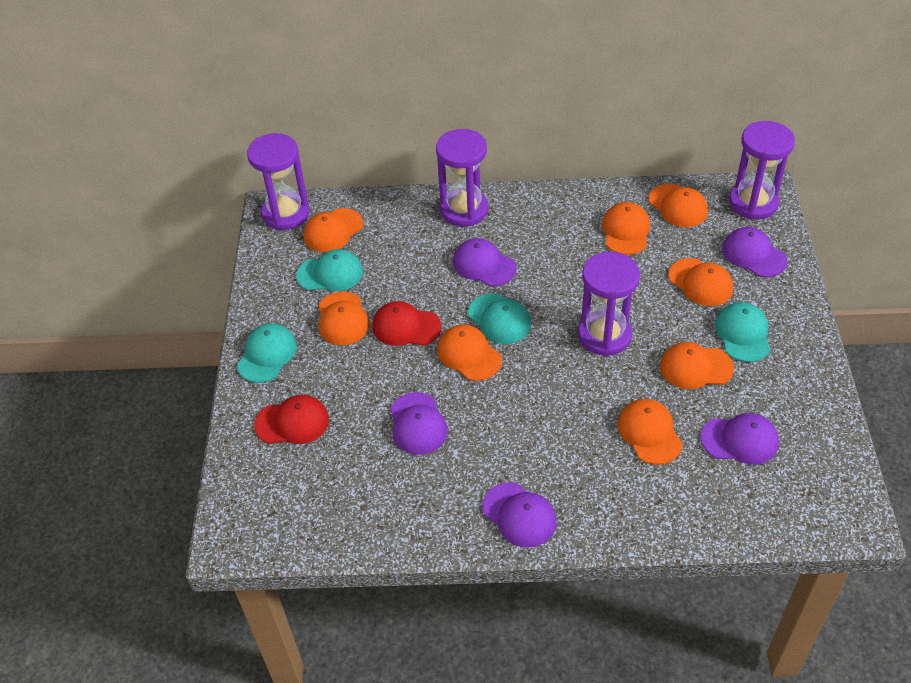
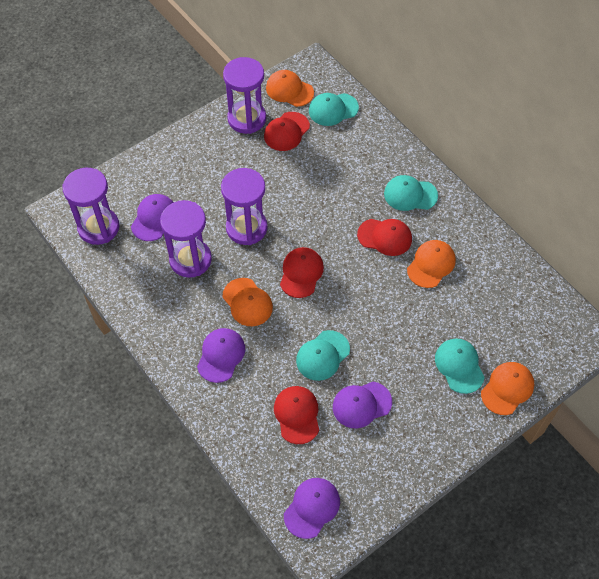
orange cap: [304,208,363,252] [319,291,370,345] [437,324,502,381] [602,202,650,255] [618,399,683,465] [649,184,708,227] [660,342,734,389] [668,258,733,306] = 8 -> [223,278,273,326] [266,70,314,107] [407,240,456,288] [481,362,534,415] = 4
purple cap: [390,392,448,455] [453,238,517,286] [482,482,557,548] [701,413,779,465] [722,227,787,277] = 5 -> [131,194,173,241] [197,328,245,383] [284,478,340,539] [333,382,392,428] = 4
red cap: [254,395,329,444] [372,301,442,346] = 2 -> [264,112,310,151] [274,386,319,444] [280,247,324,298] [357,219,412,256] = 4

